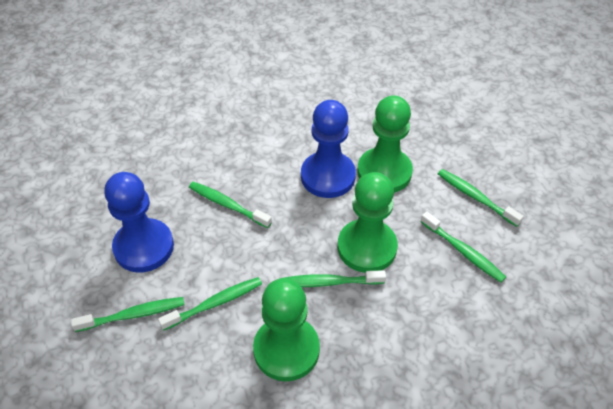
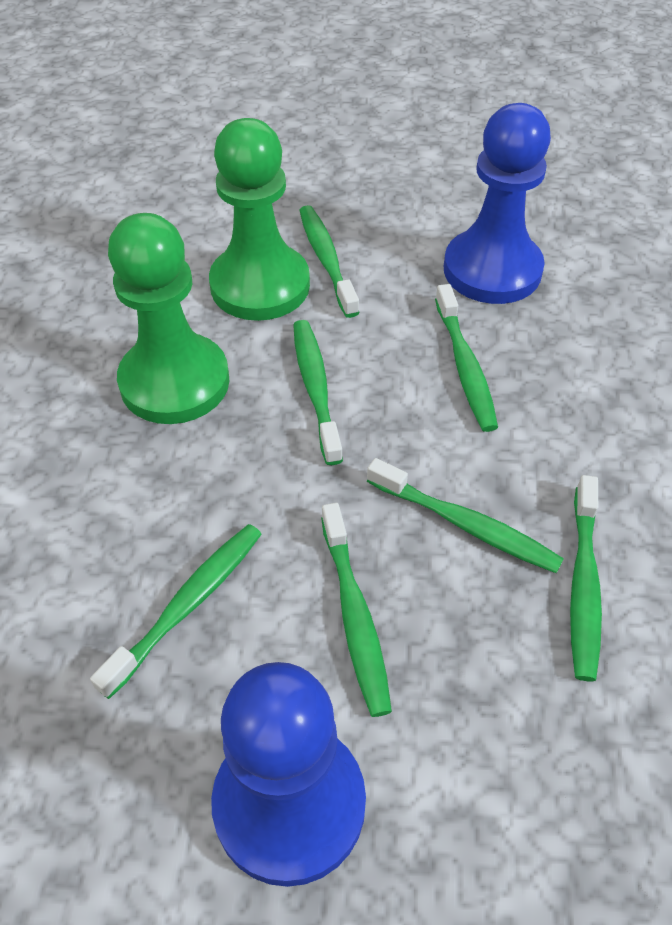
green pawn: [253,278,320,381] [338,172,398,273] [357,95,413,193] = 3 -> [108,213,230,424] [209,118,310,321] = 2
green toothbrush: [71,297,185,332] [158,277,262,331] [189,182,272,228] [280,270,386,287] [420,211,506,282] [438,169,524,227] = 6 -> [90,524,262,699] [293,320,343,465] [299,205,360,318] [321,503,392,717] [367,458,564,573] [435,284,498,432] [570,475,602,681] = 7

